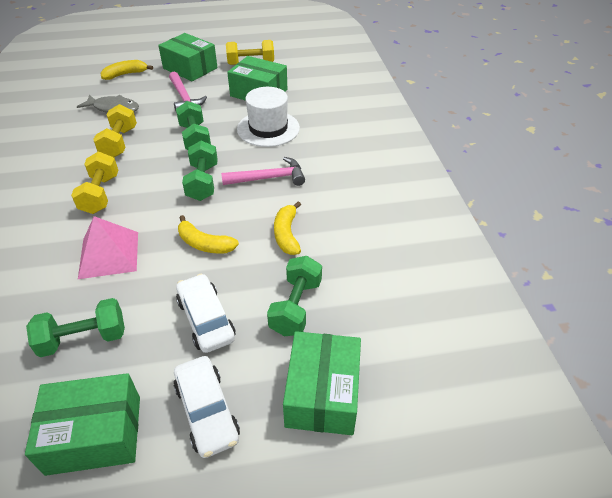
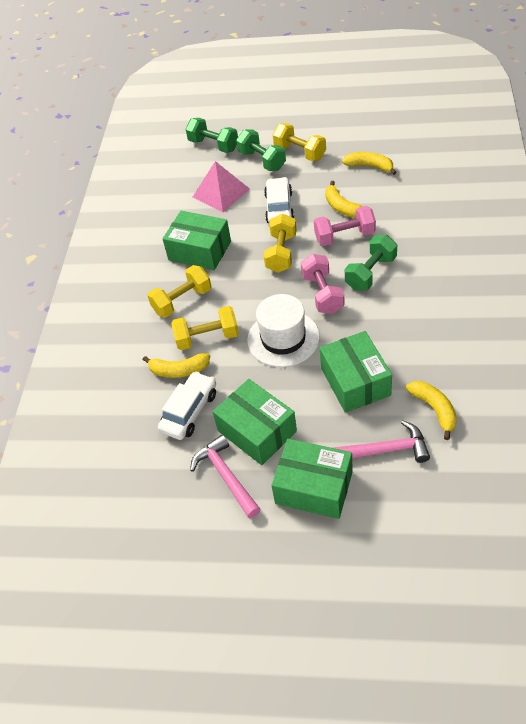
green dumbbell: [26,298,125,357] [176,101,211,150] [182,141,218,201] [267,256,322,336] = 4 -> [185,118,238,153] [236,129,286,171] [345,235,397,291] = 3
grey fish: [77,95,139,113] = 1 -> none = 0
pink dumbbell: none = 0 -> [301,254,345,314] [314,206,376,246] = 2
yellow banana: [101,60,153,80] [178,215,239,254] [274,201,301,255] = 3 -> [143,353,210,378] [325,181,363,218] [342,152,397,175] [406,381,457,440] = 4
yellow dumbbell: [71,152,119,214] [93,104,137,157] [226,40,274,65] = 3 -> [147,265,212,318] [171,306,239,350] [264,214,297,273] [272,123,326,161] = 4

